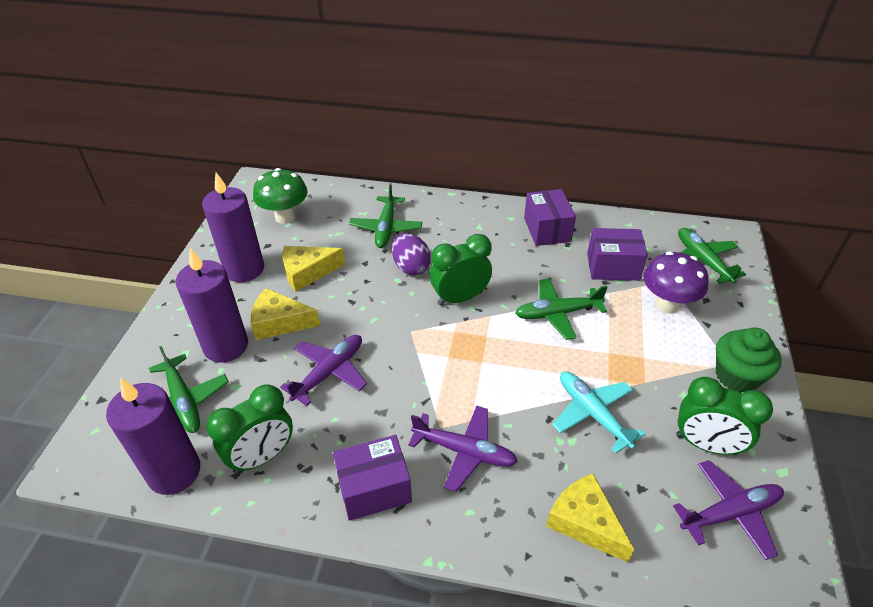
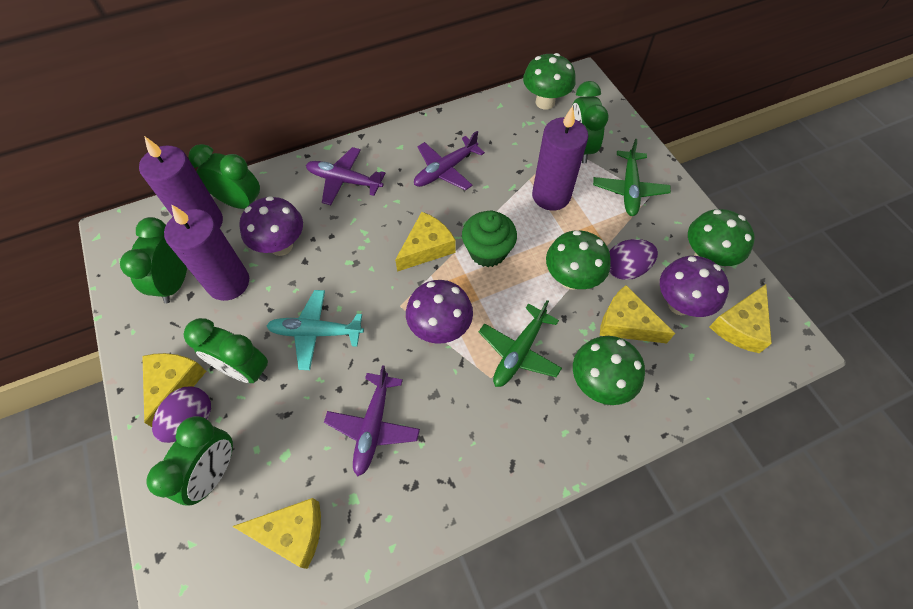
green clock: [206,384,293,474] [430,234,492,306] [676,377,773,455] = 3 -> [120,217,187,303] [146,416,233,505] [184,318,268,383] [188,144,260,209] [572,81,609,163] = 5
green mushroom: [253,168,308,224] = 1 -> [523,53,576,110] [546,230,611,290] [573,336,645,405] [688,209,755,266] = 4
green plane: [149,346,229,433] [349,183,422,248] [515,279,608,340] [678,228,746,284] = 4 -> [479,300,562,387] [593,139,671,216] = 2
purple box: [333,435,412,521] [524,189,576,246] [587,228,648,281] = 3 -> none = 0
purple egg: [392,233,431,275] = 1 -> [152,386,211,443] [609,239,658,280] = 2
purple mushroom: [643,252,709,313] = 1 -> [239,196,303,256] [406,280,473,344] [660,256,729,317] = 3
yellow cheese: [251,288,320,340] [283,246,345,292] [546,473,634,562] = 3 -> [142,353,206,427] [232,498,321,569] [395,212,456,272] [600,285,675,343] [709,284,772,353] = 5

